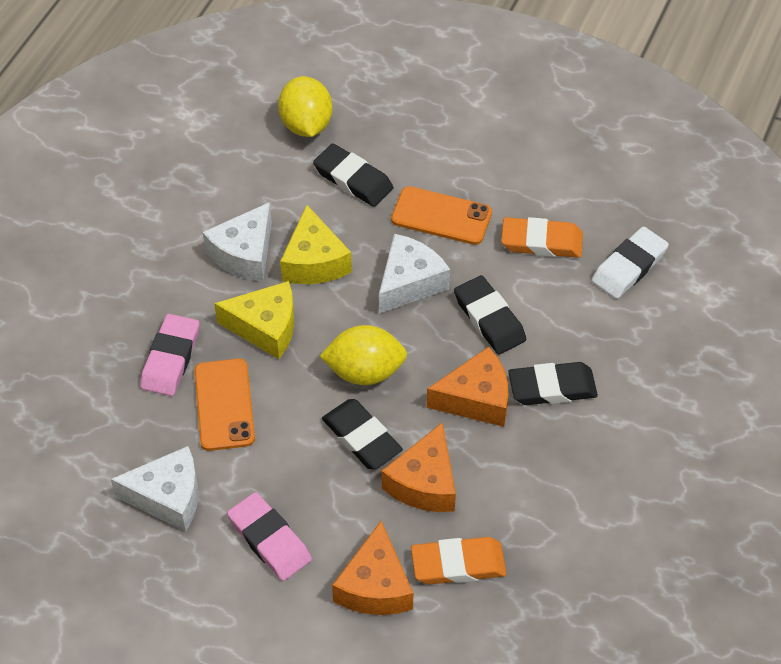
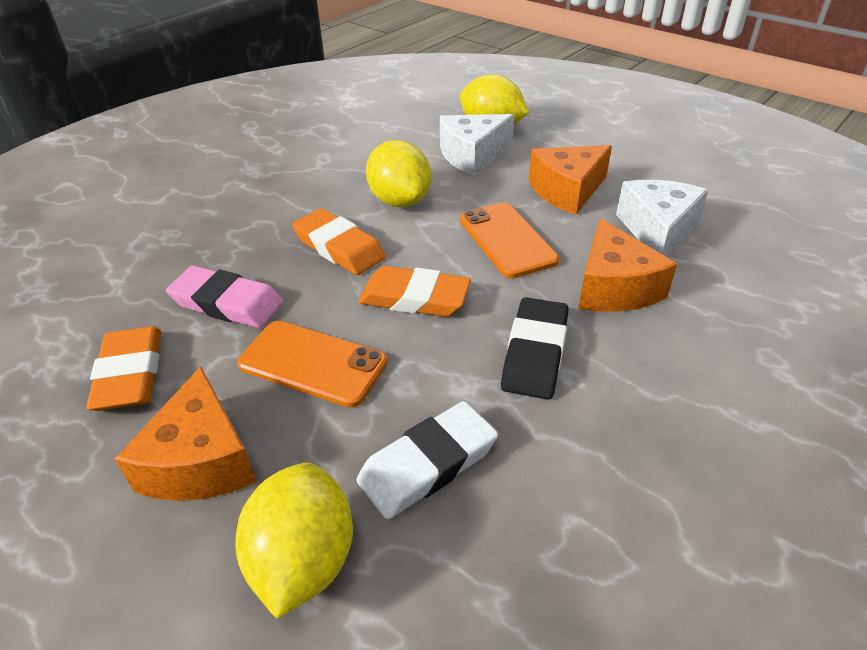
black eraser: [313,143,393,207] [322,399,403,469] [454,275,526,354] [508,362,598,405] = 4 -> [501,297,569,400] = 1
orange eraser: [411,537,507,585] [501,217,583,258] = 2 -> [86,326,161,411] [292,208,386,275] [358,266,471,317] = 3
pink eraser: [140,314,200,396] [227,492,312,581] = 2 -> [166,266,284,328] = 1
white cheese: [111,446,199,532] [203,202,272,282] [379,234,450,314] = 3 -> [440,114,514,176] [616,180,708,256] = 2
yellow cheese: [214,281,294,359] [280,205,352,284] = 2 -> none = 0
yellow lemon: [278,76,332,137] [320,325,407,385] = 2 -> [235,463,353,619] [366,140,431,207] [460,74,529,125] = 3

